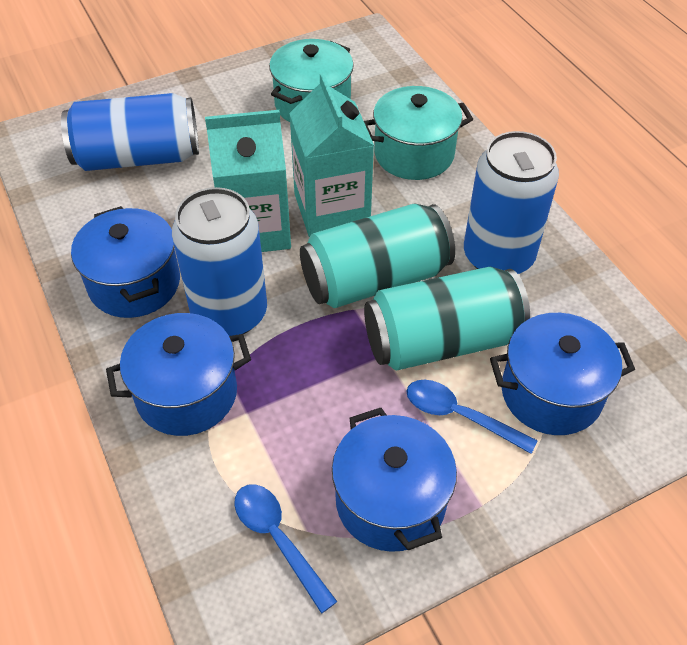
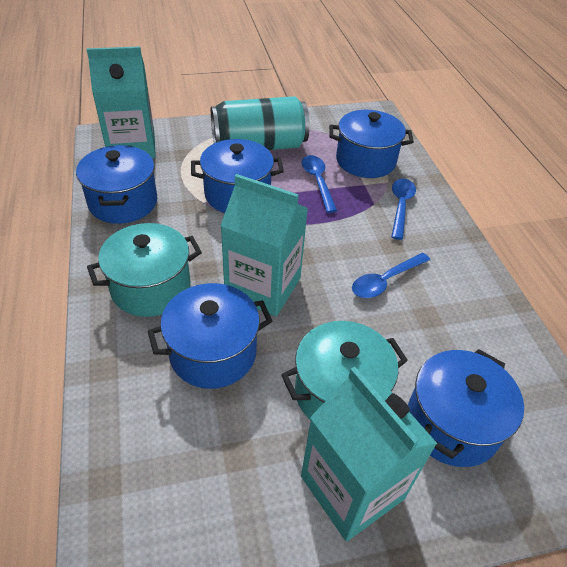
blue can: [61,93,199,171] [172,187,267,336] [464,131,559,274] = 3 -> none = 0
blue pot: [71,206,180,318] [106,313,251,436] [332,408,457,552] [490,313,635,435] = 4 -> [76,145,157,224] [147,283,272,389] [191,139,284,213] [329,110,414,178] [408,349,524,467] = 5
blue spoon: [234,484,338,614] [406,380,538,454] = 2 -> [302,155,337,213] [352,253,430,298] [391,179,416,240] = 3
turquoise can: [300,204,455,308] [364,266,530,370] = 2 -> [211,96,310,150] = 1
turquoise carton: [205,110,291,252] [289,73,374,237] = 2 -> [87,46,156,159] [220,174,308,316] [301,366,438,541] = 3

